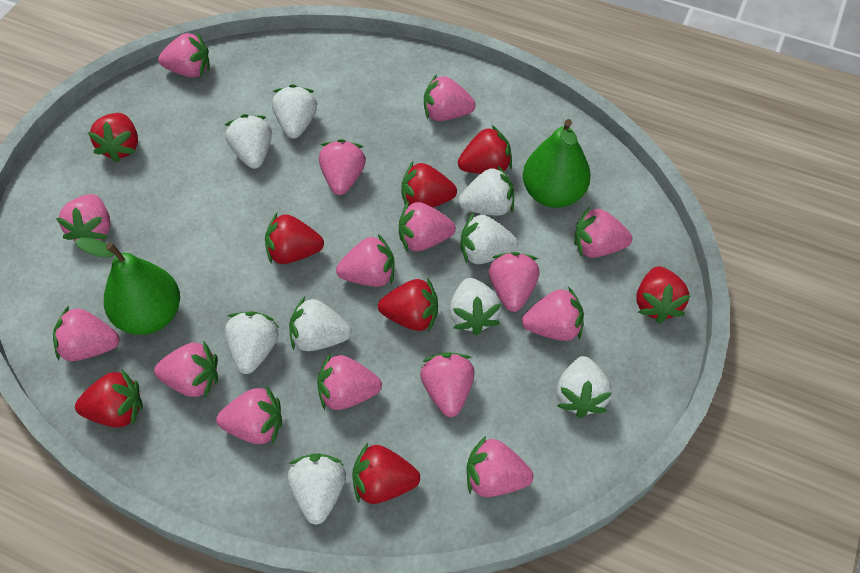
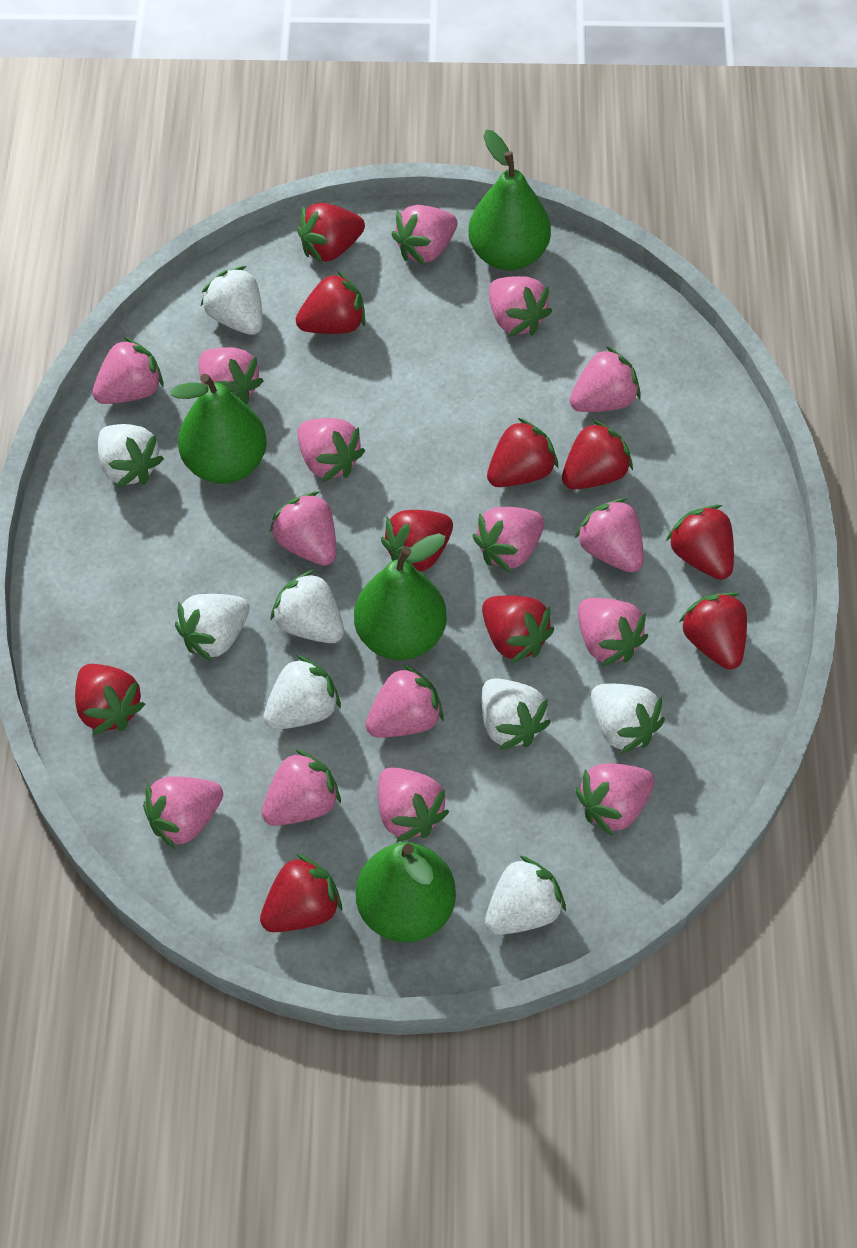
green pear: [75,237,180,335] [523,119,591,208] = 2 -> [171,374,267,484] [354,533,447,660] [356,842,456,942] [468,130,551,271] = 4
red strawberry: [75,370,143,428] [88,113,138,163] [265,213,324,264] [352,443,420,504] [378,278,438,331] [401,162,457,207] [458,125,512,174] [636,266,691,323] = 8 -> [75,664,146,734] [260,854,342,932] [296,271,365,334] [297,203,365,263] [381,510,453,572] [482,595,554,664] [487,418,558,487] [562,420,633,489] [666,505,734,580] [679,592,747,670] = 10
white strawberry: [225,114,272,169] [225,311,279,374] [272,84,317,139] [288,453,346,525] [289,297,352,351] [449,278,501,335] [458,165,514,216] [460,213,518,264] [556,356,612,418] = 9 -> [98,424,164,488] [175,594,249,661] [201,266,263,335] [263,655,341,730] [270,570,344,643] [482,678,551,750] [485,855,566,935] [591,684,665,754] = 8

